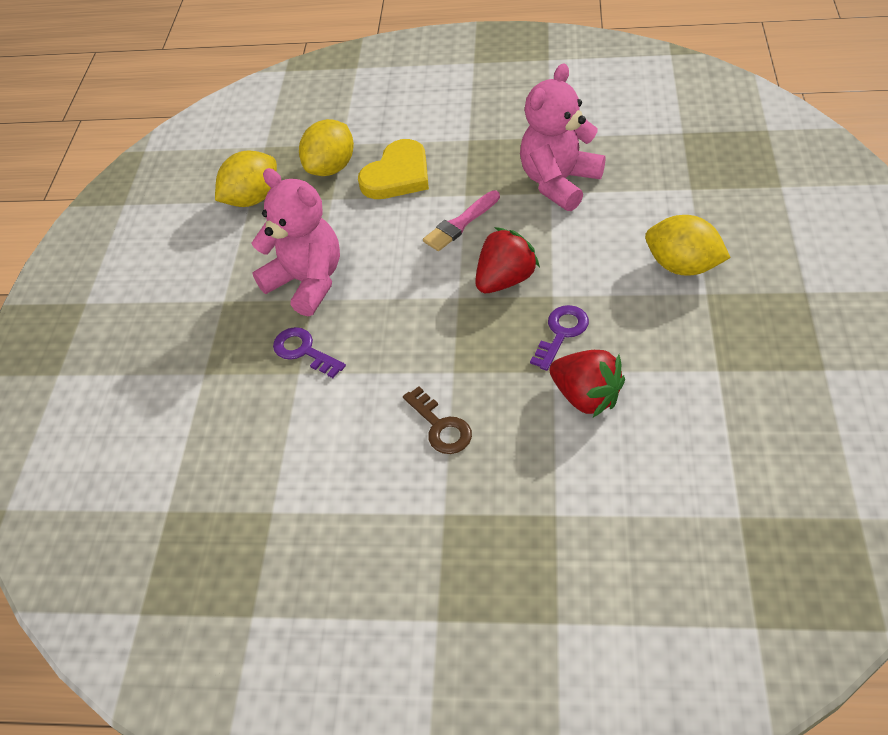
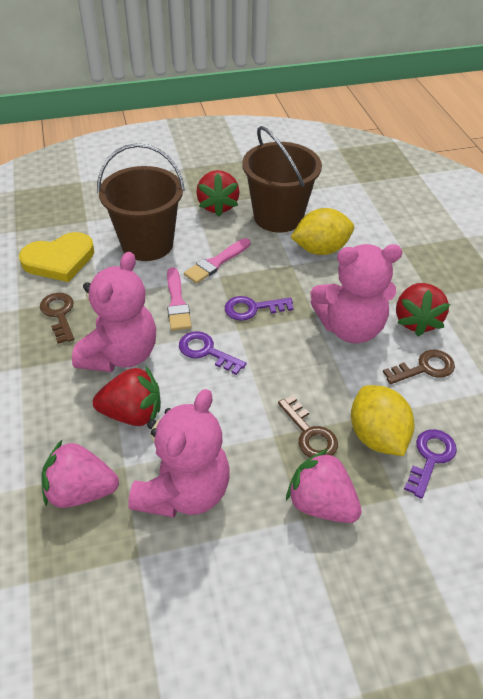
brown bucket: none = 0 -> [97,143,185,261] [242,126,322,232] = 2
brown key: [403,386,472,454] = 1 -> [40,293,74,344] [278,395,338,458] [383,350,455,384] = 3
pink brush: [423,190,500,251] = 1 -> [167,267,192,331] [184,238,251,284] = 2
pink strawberry: none = 0 -> [41,440,119,508] [286,449,362,523] = 2
pink teddy bear: [251,168,340,316] [520,63,606,211] = 2 -> [72,252,156,372] [128,389,230,517] [311,244,402,343] = 3
purple key: [273,327,346,378] [530,305,589,371] = 2 -> [179,331,246,375] [225,296,294,321] [404,429,457,499] = 3
red strawberry: [475,227,540,293] [549,350,625,417] = 2 -> [93,366,161,426] [196,170,239,216] [396,283,450,336] = 3
yellow lemon: [215,150,277,207] [299,119,354,176] [645,215,731,276] = 3 -> [291,208,354,255] [351,385,414,456] = 2

